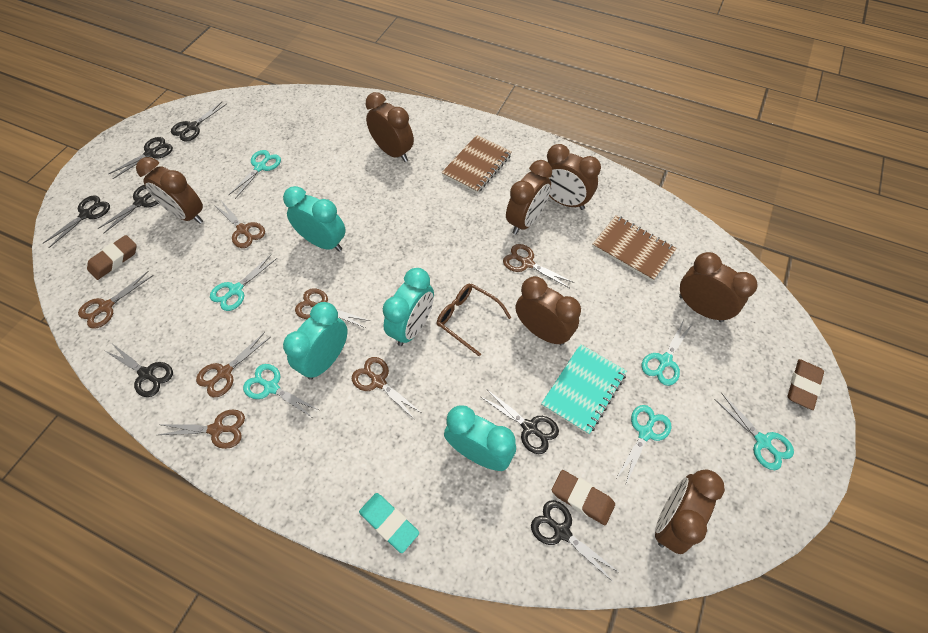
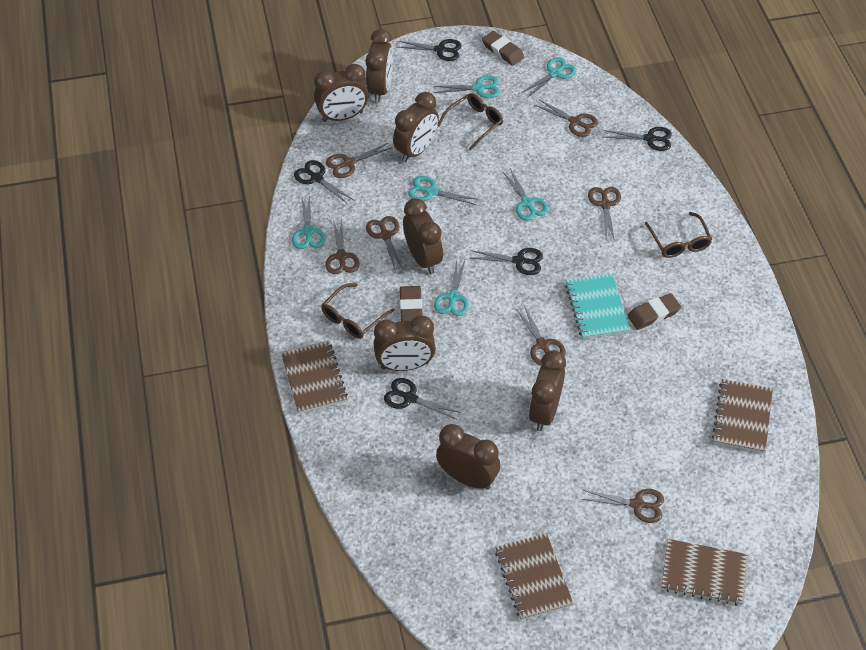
black scissors: [42,195,110,248] [97,185,159,234] [105,344,173,397] [109,137,173,179] [171,102,227,142] [481,390,559,454] [531,500,620,583] = 7 -> [294,160,354,204] [384,378,461,419] [398,39,462,61] [471,248,543,275] [604,127,672,151] = 5
brown glasses: [437,283,512,357] = 1 -> [321,283,395,339] [438,93,503,150] [645,212,712,258] = 3
brown notebook: [442,135,512,193] [592,215,677,282] = 2 -> [281,340,348,413] [495,533,574,620] [661,539,748,606] [712,379,773,453] = 4
turquoise clock: [283,186,346,252] [283,302,347,380] [383,268,434,346] [444,406,516,471] = 4 -> none = 0
turquoise eraser: [359,493,419,553] = 1 -> none = 0

